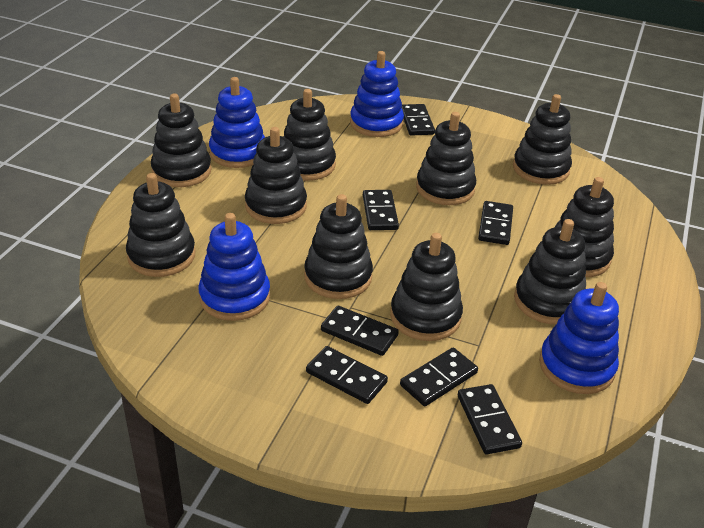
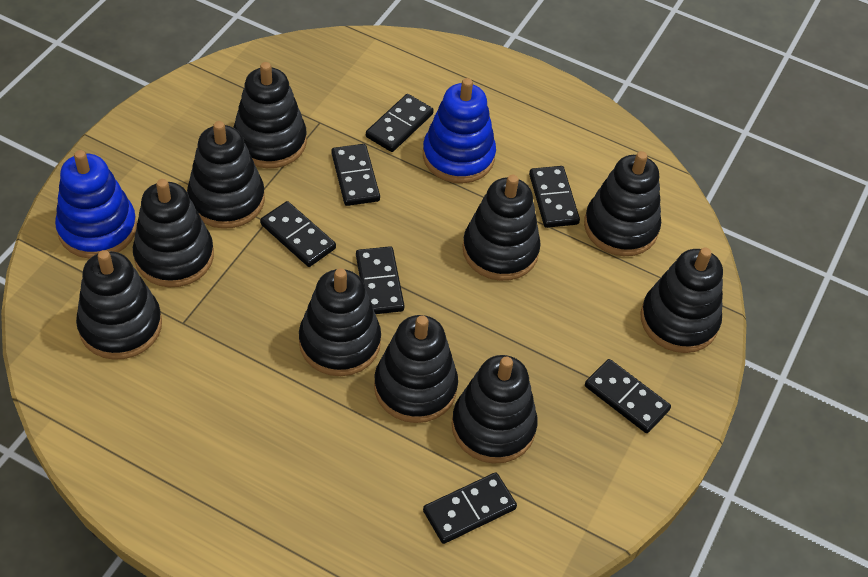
blue stacking toy: [198,213,270,321] [209,77,265,168] [350,51,404,137] [539,282,619,394] = 4 -> [55,150,137,259] [423,78,496,183] = 2

